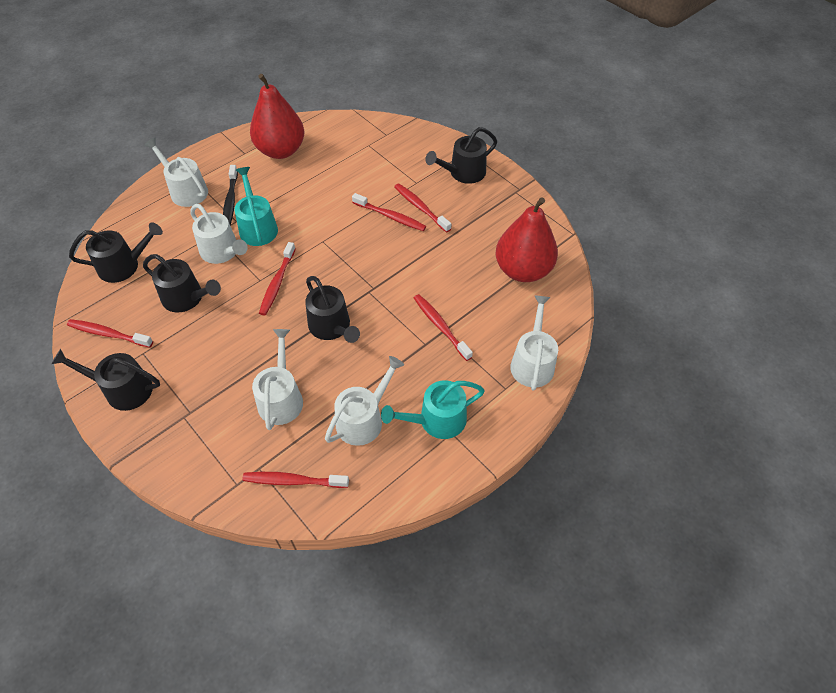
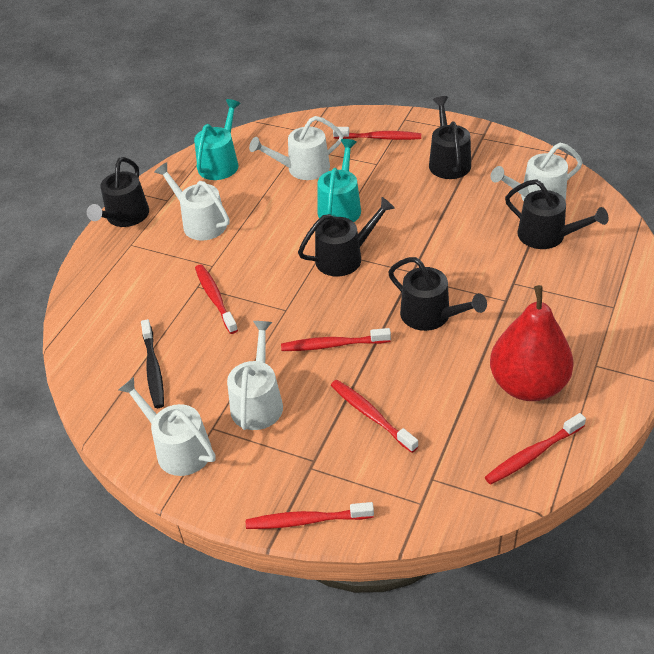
red pear: [250,74,304,159] [496,197,558,282] = 2 -> [490,285,574,401] = 1

